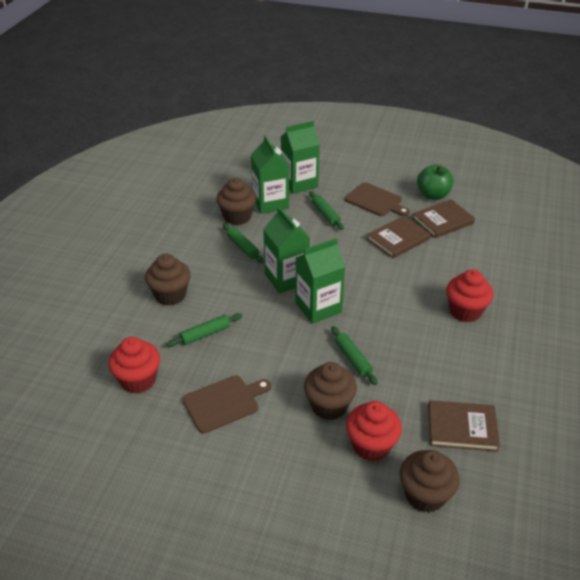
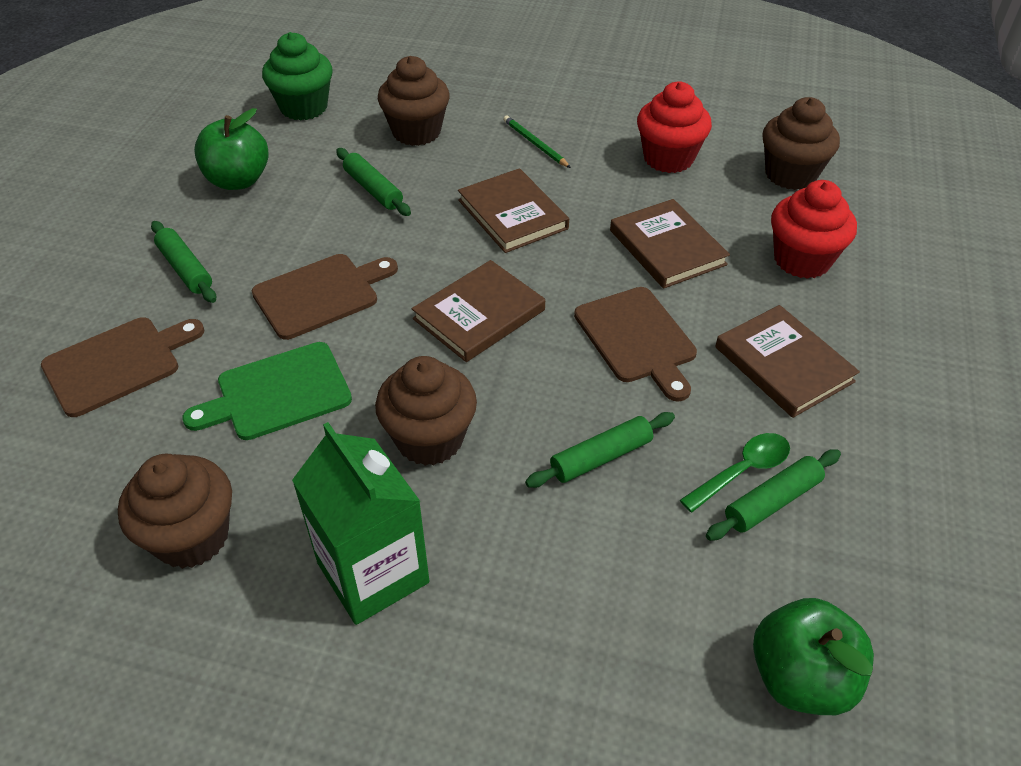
brown book: [367,216,430,258] [412,199,475,238] [428,400,500,452] = 3 -> [412,260,545,362] [458,168,569,253] [610,199,730,289] [715,305,860,418] = 4
brown cutting board: [182,375,271,433] [345,182,410,216] = 2 -> [41,317,205,417] [252,254,398,340] [574,287,697,401] = 3
green apple: [417,164,454,200] = 1 -> [194,108,269,190] [753,598,874,715] = 2
green carton: [251,136,289,214] [263,207,310,293] [281,121,320,194] [295,238,345,324] = 4 -> [292,422,429,625] = 1
green cupcake: none = 0 -> [262,32,333,121] = 1
green cutting board: none = 0 -> [182,342,352,440] = 1
green pencil: none = 0 -> [503,116,571,168] = 1
green spoon: none = 0 -> [680,433,790,512] = 1
red cupcake: [108,337,160,393] [346,401,402,461] [446,269,494,322] = 3 -> [637,82,712,173] [771,180,857,279] = 2

